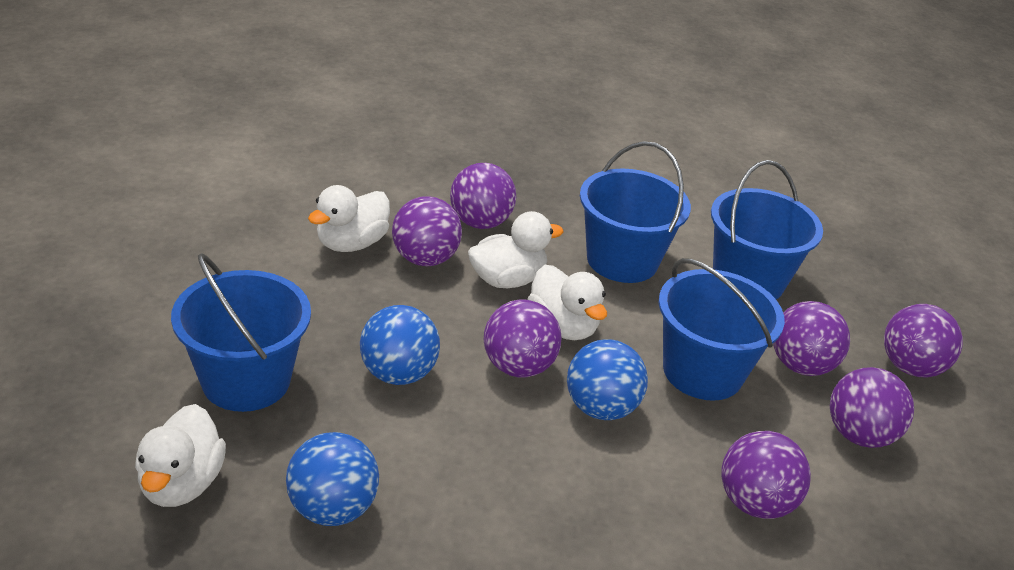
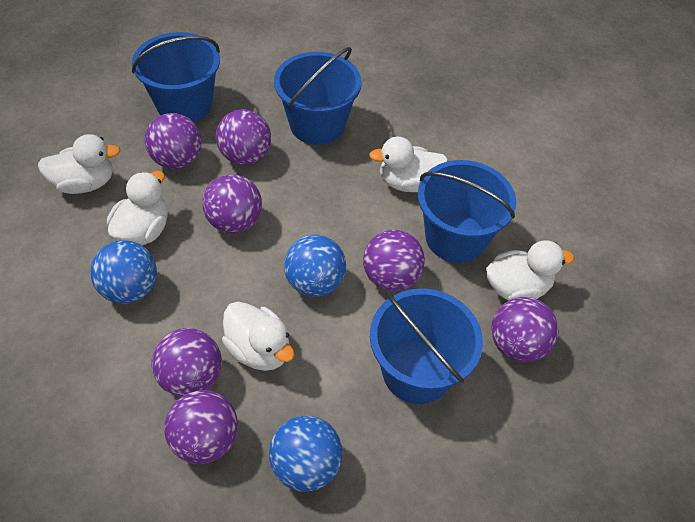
white duck: [135,404,226,507] [308,185,390,252] [468,211,564,288] [527,265,607,340] = 4 -> [38,134,120,194] [107,171,168,245] [222,301,295,371] [369,137,448,192] [486,240,574,300] = 5

